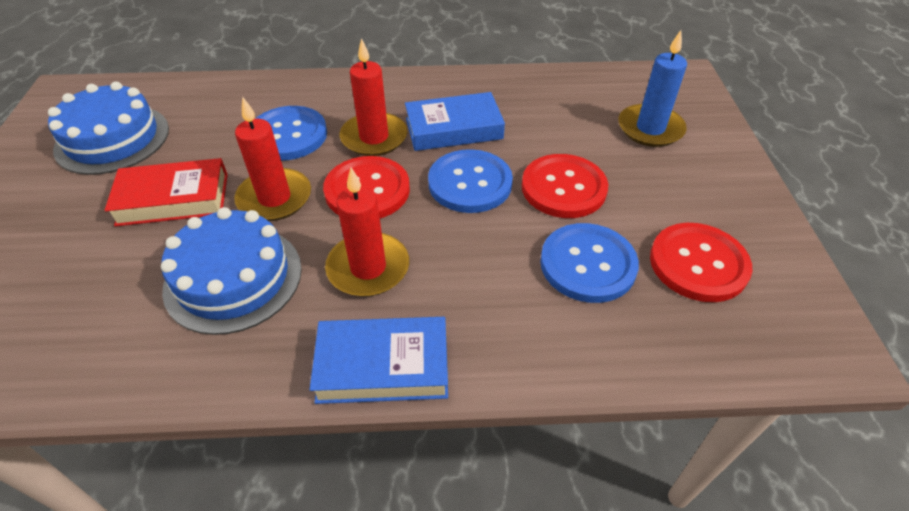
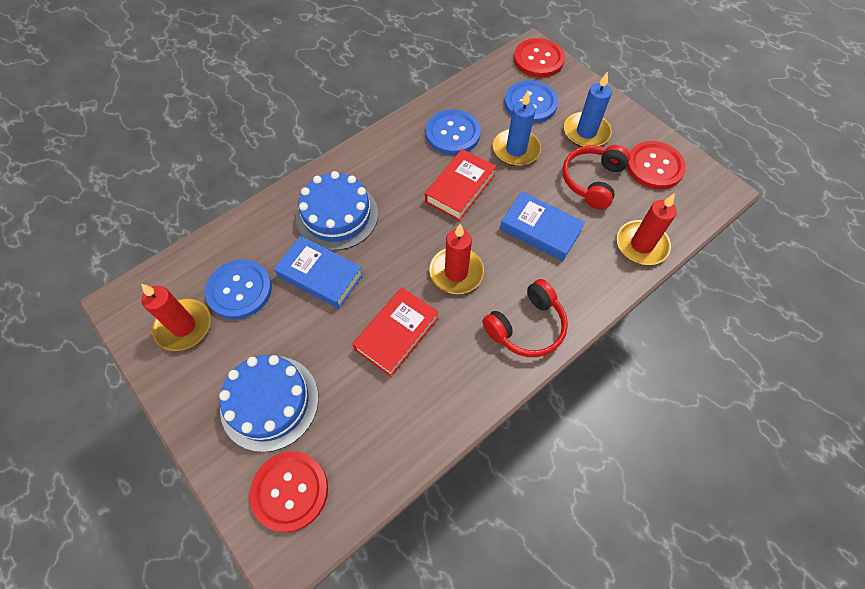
blue candle: [618,30,687,147] = 1 -> [493,91,541,166] [564,71,612,147] = 2
red book: [105,158,228,226] = 1 -> [353,287,439,377] [425,149,496,221] = 2
red headphones: none = 0 -> [482,279,568,357] [562,145,630,209] = 2

